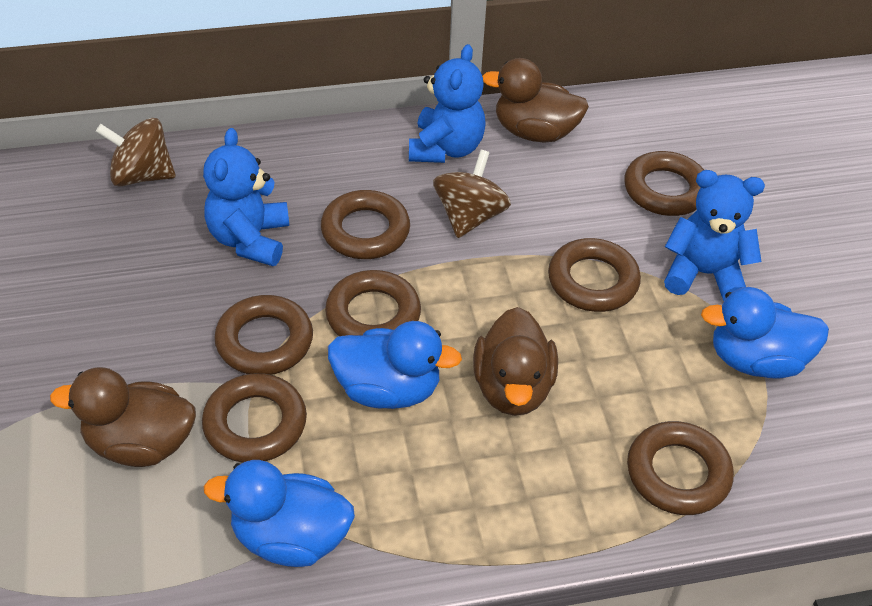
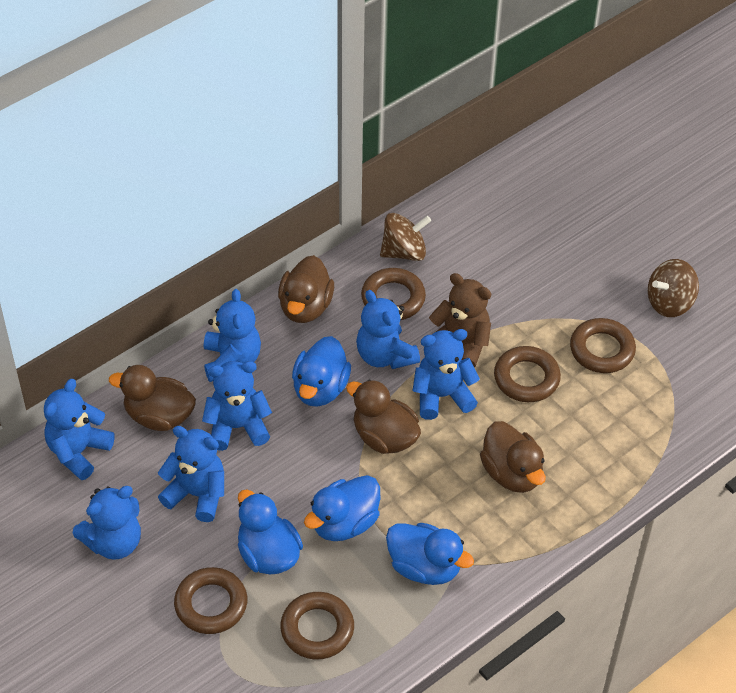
blue duck: [204,460,355,567] [328,321,462,409] [701,287,829,379] = 3 -> [238,490,303,575] [292,336,351,407] [304,475,380,541] [386,523,474,585] = 4
blue teddy bear: [203,128,289,266] [409,44,486,163] [664,170,765,301] = 3 -> [44,379,115,480] [73,486,141,560] [158,426,224,522] [202,361,272,451] [204,289,261,382] [356,290,420,369] [412,329,480,420] = 7
brown duck: [50,367,196,467] [473,307,558,416] [482,58,589,142] = 3 -> [109,365,196,431] [278,255,334,323] [346,379,421,454] [480,421,546,493] = 4
brown ring: [202,373,307,463] [214,295,313,375] [321,190,410,259] [325,270,421,336] [548,238,641,312] [624,151,704,216] [627,421,734,515] = 7 -> [174,567,247,634] [280,592,354,659] [361,268,426,320] [494,346,561,402] [570,318,636,373] = 5
brown teddy bear: none = 0 -> [429,273,491,368] = 1

